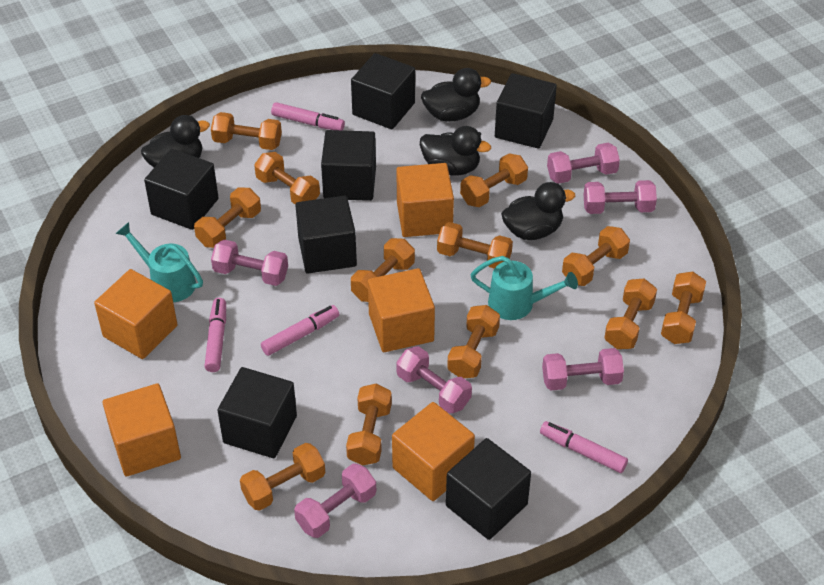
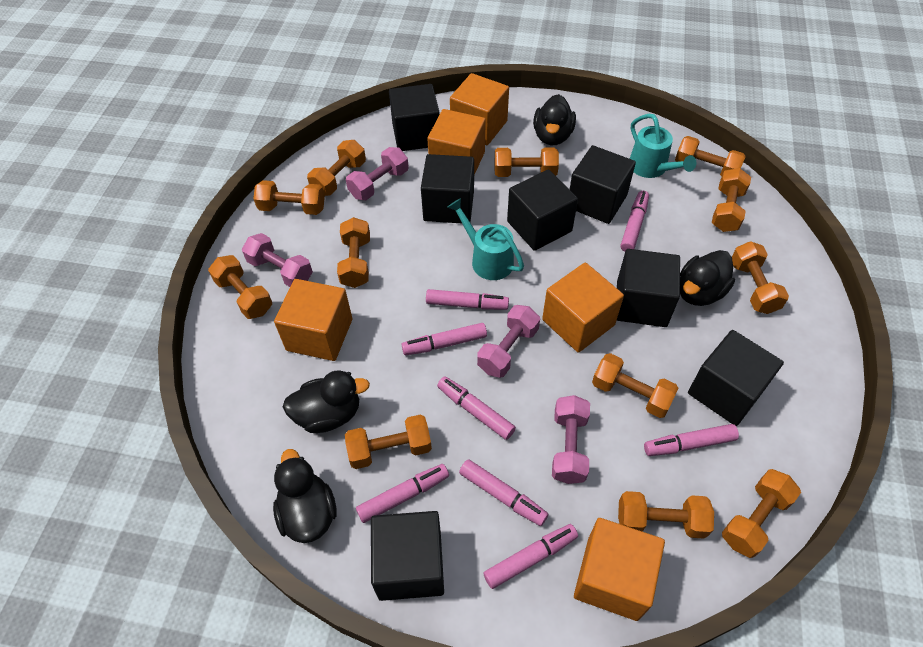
pink dumbbell: [211,239,288,286] [294,464,376,538] [396,346,472,413] [542,348,624,390] [547,143,620,184] [583,180,657,214] = 6 -> [242,233,313,287] [346,147,409,200] [477,305,540,378] [552,395,590,484] = 4
pink marker: [204,298,226,372] [261,305,339,356] [271,102,345,130] [540,421,628,473] = 4 -> [356,464,449,523] [402,323,487,355] [426,289,509,310] [437,376,516,440] [459,459,548,526] [483,524,578,589] [620,191,649,252] [644,424,739,456] = 8

